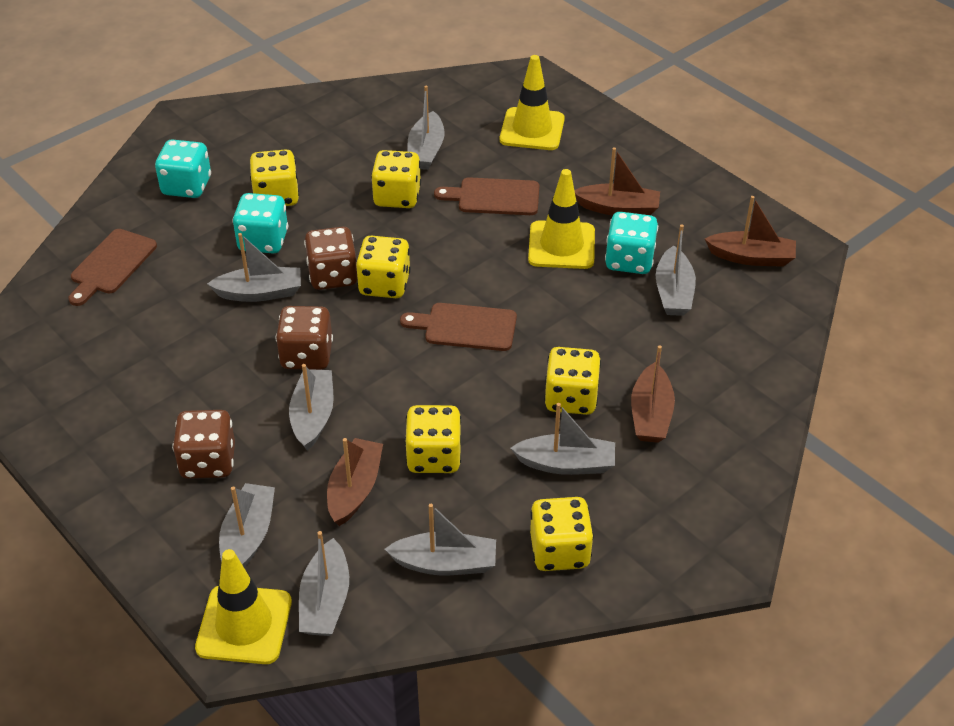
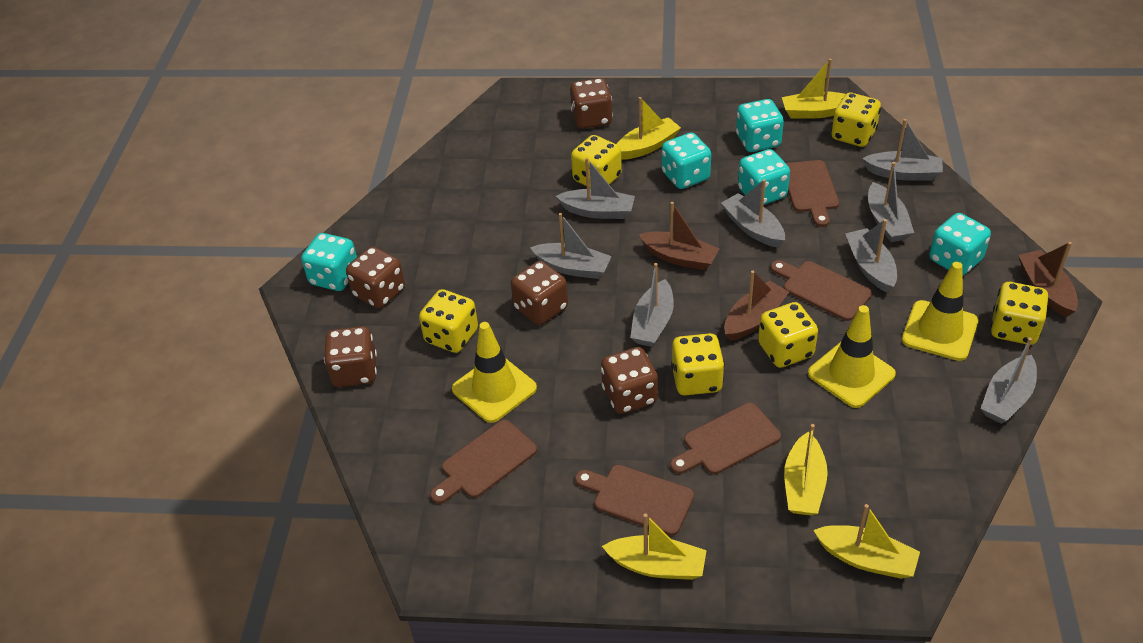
brown boat: [327,438,383,526] [574,147,660,216] [631,345,675,443] [705,196,796,267] = 4 -> [638,202,719,270] [724,270,789,341] [1018,242,1078,317] = 3
brown cutting board: [69,229,157,306] [400,303,517,351] [434,177,539,215] = 3 -> [430,420,537,504] [575,465,694,536] [670,403,781,474] [770,260,872,321] [786,160,839,227] = 5
brown dice: [172,410,235,479] [275,306,333,370] [304,227,357,290] = 3 -> [324,326,377,387] [346,246,405,308] [511,261,568,325] [570,78,613,129] [601,347,658,414] = 5
turquoise dice: [155,139,211,198] [232,193,288,253] [605,212,658,274] = 3 -> [301,233,357,291] [662,133,711,189] [736,99,784,152] [738,149,790,205] [929,213,991,275] = 5
yellow boat: none = 0 -> [602,514,707,580] [617,97,681,160] [782,59,845,119] [784,424,828,516] [813,504,920,579] = 5

